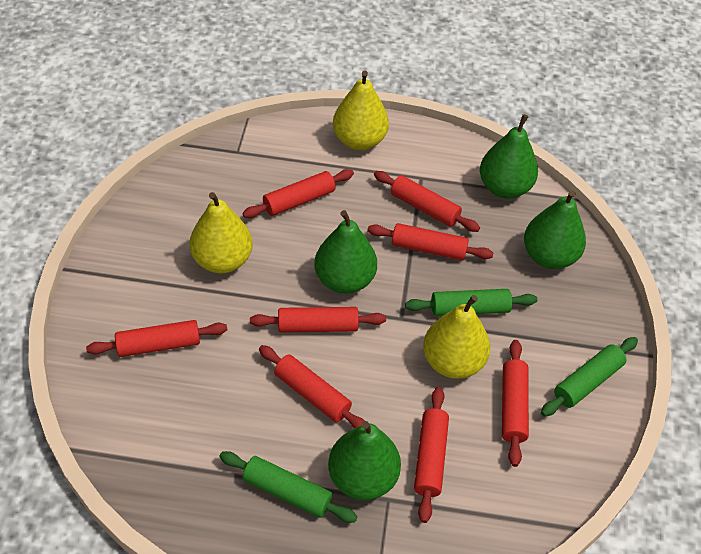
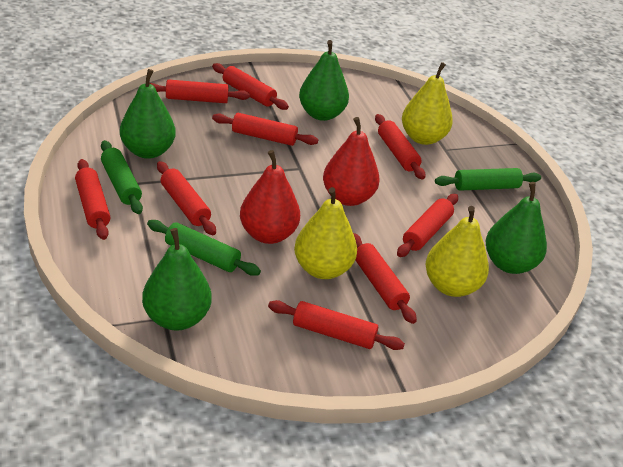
red pear: none = 0 -> [240,150,300,244] [323,117,380,206] = 2
red rolling pin: [86,320,227,357] [243,169,354,218] [250,307,386,333] [259,345,365,428] [368,223,493,260] [374,171,480,232] [414,387,449,523] [502,340,529,467] = 8 -> [75,159,111,240] [149,80,250,103] [157,161,216,235] [212,63,289,110] [212,113,318,146] [268,300,405,350] [353,233,417,324] [375,114,425,180] [397,194,458,257] = 9

